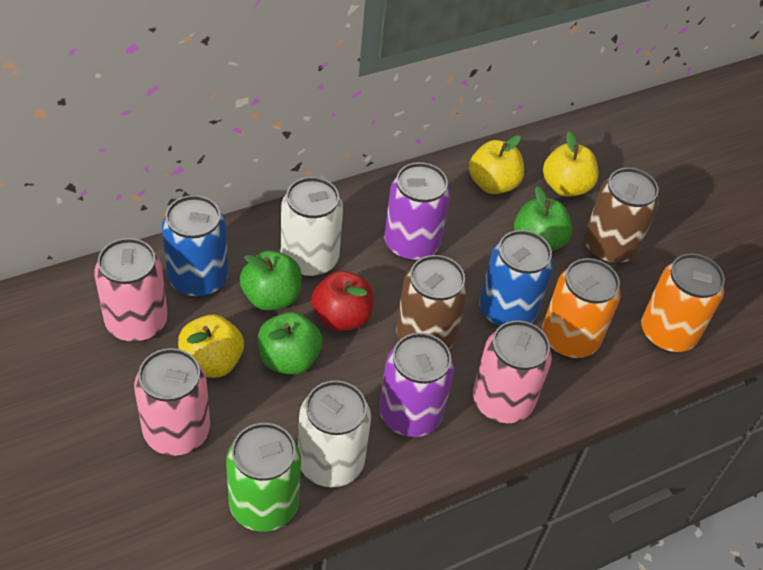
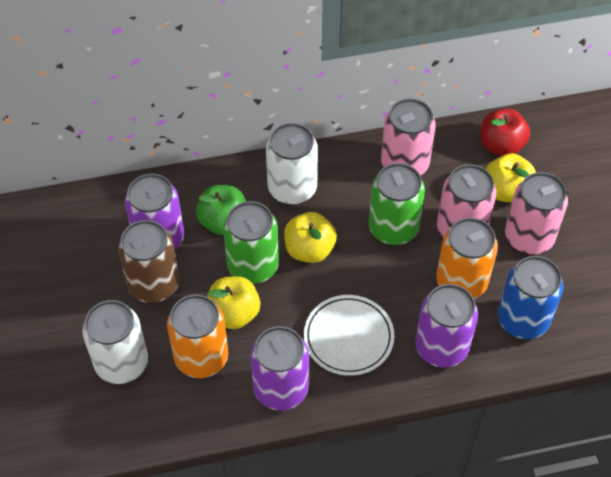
blue can: [162,195,228,298] [480,230,553,327] = 2 -> [498,256,563,339] = 1
brown can: [396,255,468,349] [584,168,659,264] = 2 -> [118,220,179,303] = 1
green apple: [240,250,302,311] [258,312,322,374] [514,186,572,251] = 3 -> [196,185,246,235] = 1
green can: [226,423,301,532] = 1 -> [223,201,279,284] [369,163,425,245] = 2
purple can: [379,333,454,437] [384,162,450,261] = 2 -> [125,174,184,249] [250,326,309,411] [415,284,478,368] = 3
white plate: none = 0 -> [304,295,394,376] = 1

